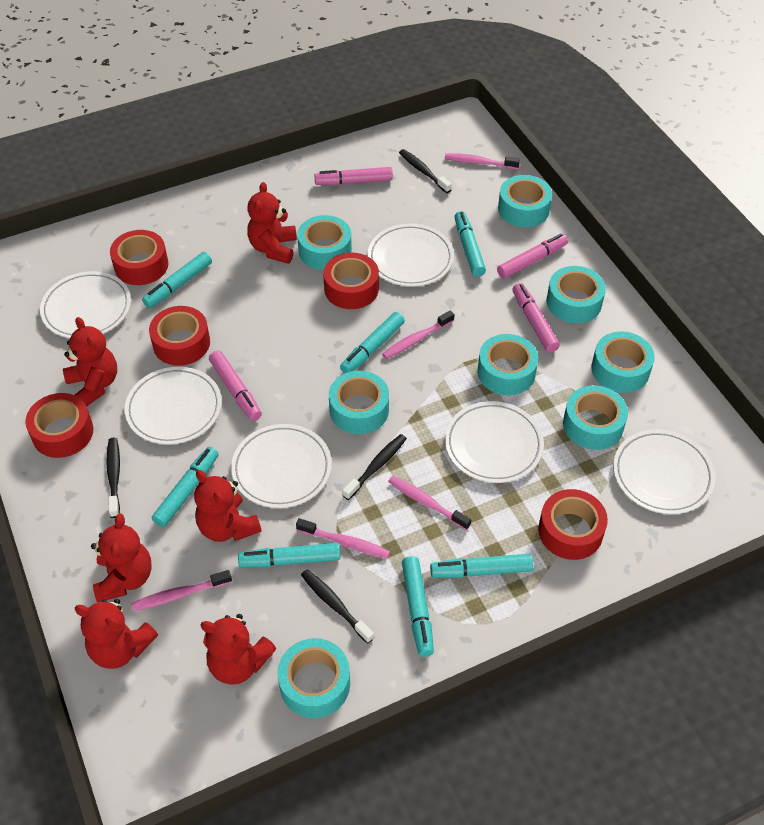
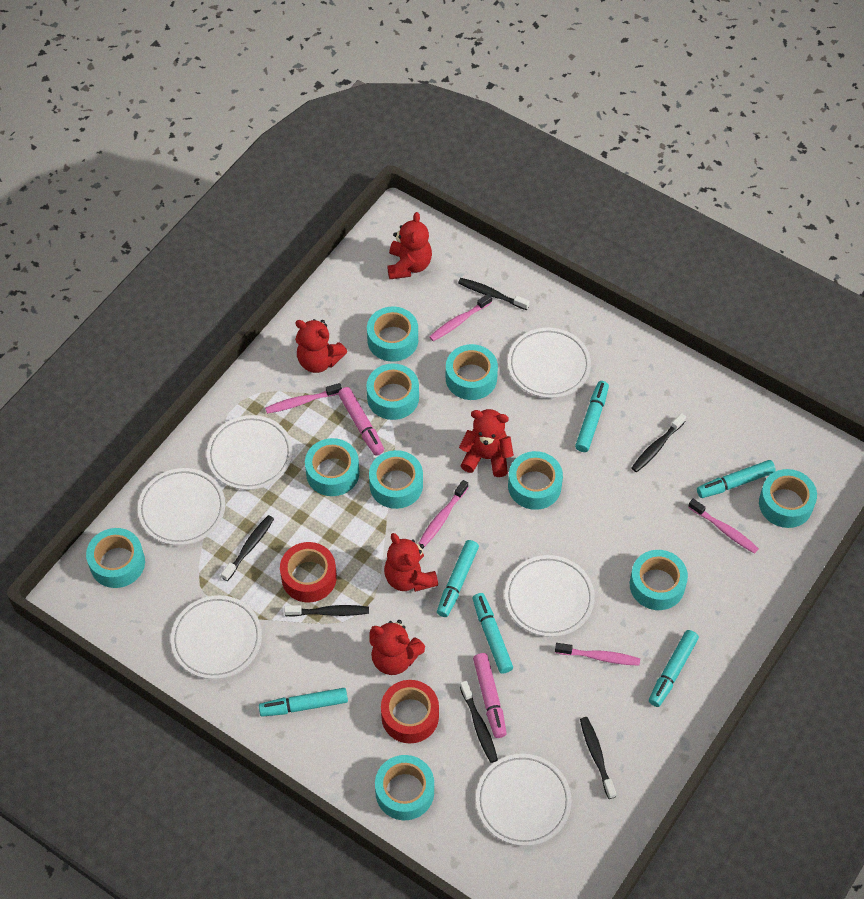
black toothbrush: [106,438,120,518] [301,569,374,643] [342,434,407,500] [399,149,452,193] = 4 -> [221,515,274,581] [284,605,369,617] [458,278,530,310] [460,681,498,763] [580,717,616,799] [632,413,686,472] = 6
pink marker: [209,351,262,421] [315,167,393,185] [497,234,568,279] [512,283,560,352] = 4 -> [338,387,384,455] [473,653,507,738] = 2
red tape: [25,393,93,458] [110,230,169,285] [149,306,210,366] [323,253,379,309] [538,489,608,560] = 5 -> [280,542,337,602] [381,680,439,743] = 2
red teddy bear: [63,317,117,407] [75,599,158,669] [91,513,152,602] [194,470,262,542] [200,614,276,685] [247,182,297,264] = 6 -> [295,319,347,373] [370,620,425,675] [384,533,438,592] [387,212,432,279] [459,409,514,477] = 5
turquoise marker: [142,252,212,308] [152,447,219,527] [238,543,340,567] [340,312,405,373] [402,556,434,657] [430,554,533,578] [455,211,486,276] = 7 -> [259,688,348,717] [437,540,479,617] [472,593,513,674] [575,381,609,452] [649,630,699,707] [697,460,776,498] = 6
turquoise tape: [278,638,350,718] [297,215,352,270] [329,371,389,434] [478,334,538,395] [498,175,552,227] [546,266,606,323] [563,385,628,450] [591,331,655,393] = 8 -> [86,528,145,588] [305,438,360,496] [366,363,419,420] [367,307,418,362] [369,450,423,509] [375,755,434,820] [446,344,498,400] [508,451,563,510] [630,550,688,610] [759,469,817,528] = 10

